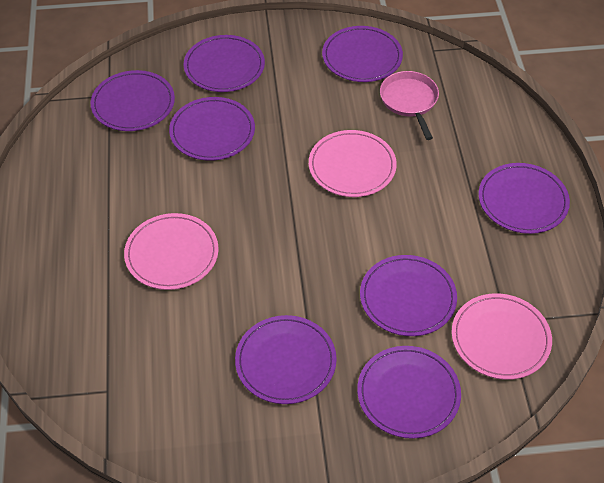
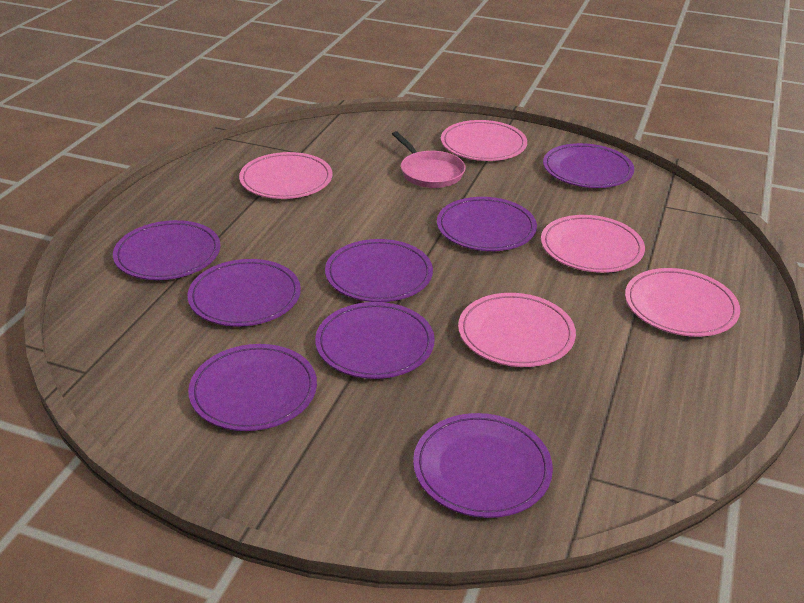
pink plate: [124,213,219,290] [309,130,397,197] [452,293,552,380] = 3 -> [239,152,333,199] [441,120,527,161] [458,293,576,367] [541,215,645,273] [625,268,740,337] = 5

